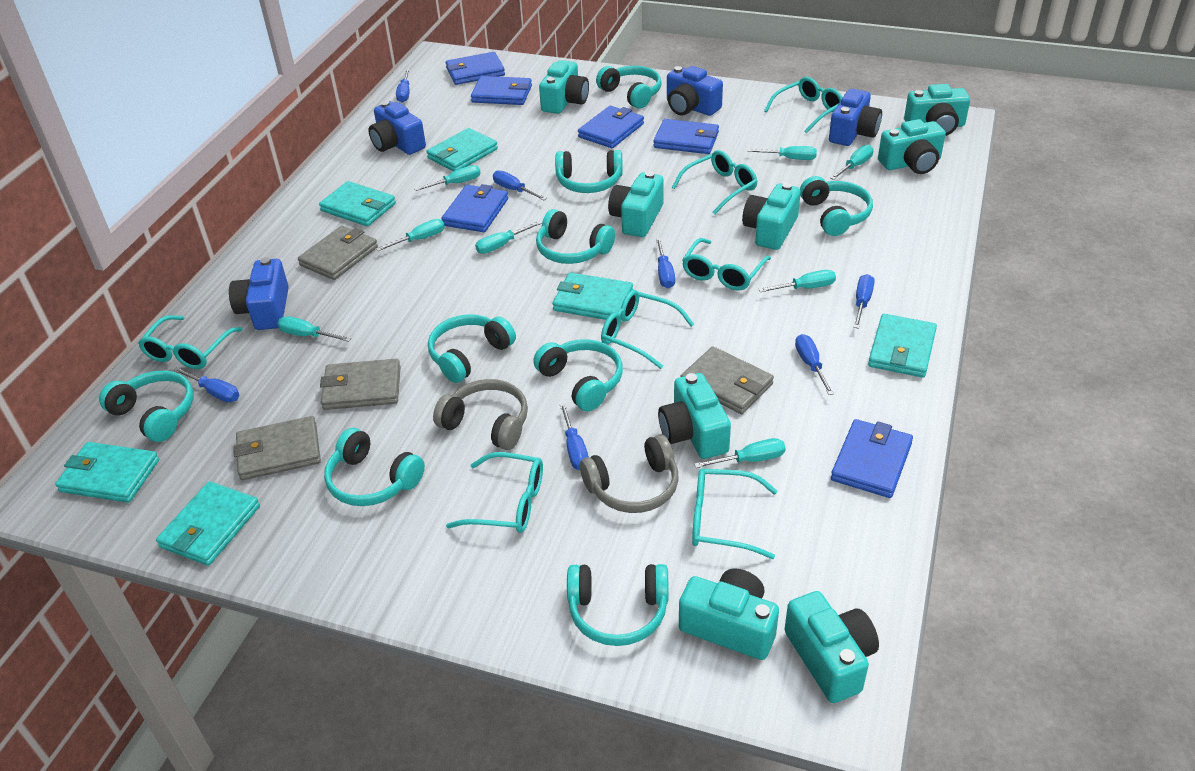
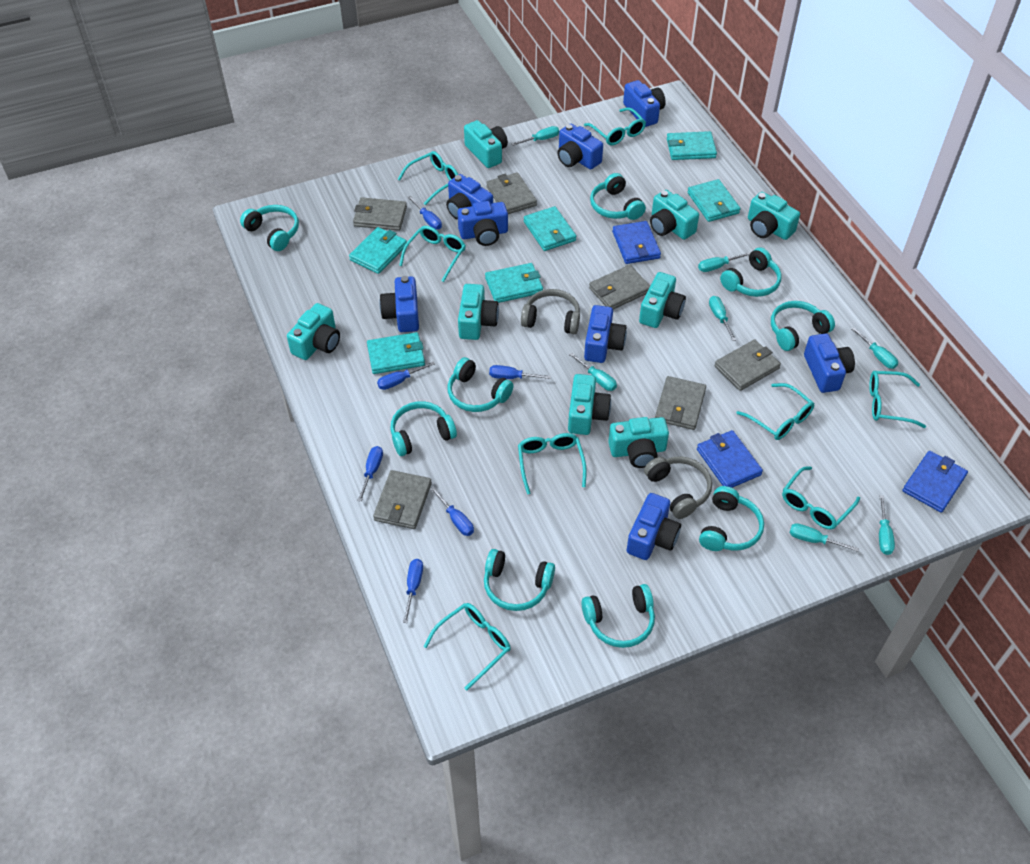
blue camera: [229,257,289,330] [368,101,426,155] [667,66,723,116] [829,89,882,146] = 4 -> [379,276,419,332] [446,174,493,220] [457,201,508,246] [557,124,603,169] [584,305,627,363] [623,80,666,127] [627,493,681,560] [804,333,855,393] = 8
blue screwdriver: [173,367,239,403] [396,69,410,103] [493,170,547,200] [560,403,589,470] [656,238,675,288] [795,334,834,395] [853,274,875,329] = 7 -> [357,446,383,502] [377,361,435,390] [403,559,423,623] [408,196,442,230] [431,487,474,536] [489,365,551,379] = 6
blue wallet: [441,184,508,232] [446,52,505,85] [471,76,532,105] [578,106,644,148] [653,119,719,154] [831,419,913,498] = 6 -> [612,221,661,264] [697,430,763,488] [903,451,968,513] = 3
grey wallet: [233,416,321,480] [298,226,378,280] [320,359,401,410] [680,346,774,414] = 4 -> [353,197,407,231] [373,470,432,529] [486,172,537,214] [589,265,650,309] [655,376,706,430] [714,339,781,391] = 6
turquoise glasses: [138,315,243,369] [446,452,543,533] [601,290,694,369] [672,150,758,215] [682,238,771,291] [692,469,777,559] [764,77,843,133] = 7 -> [398,151,458,205] [399,226,466,282] [424,603,511,690] [518,433,587,494] [584,107,646,145] [736,383,815,440] [782,466,860,529] [869,371,926,428] = 8
turquoise screwdriver: [278,316,351,342] [376,219,445,251] [414,165,481,191] [475,221,542,254] [694,438,786,468] [747,146,817,160] [758,270,836,292] [830,145,874,180] = 8 -> [511,126,559,146] [569,353,617,391] [698,252,750,272] [709,296,736,341] [790,523,859,552] [852,327,898,369] [879,495,895,555] = 7

